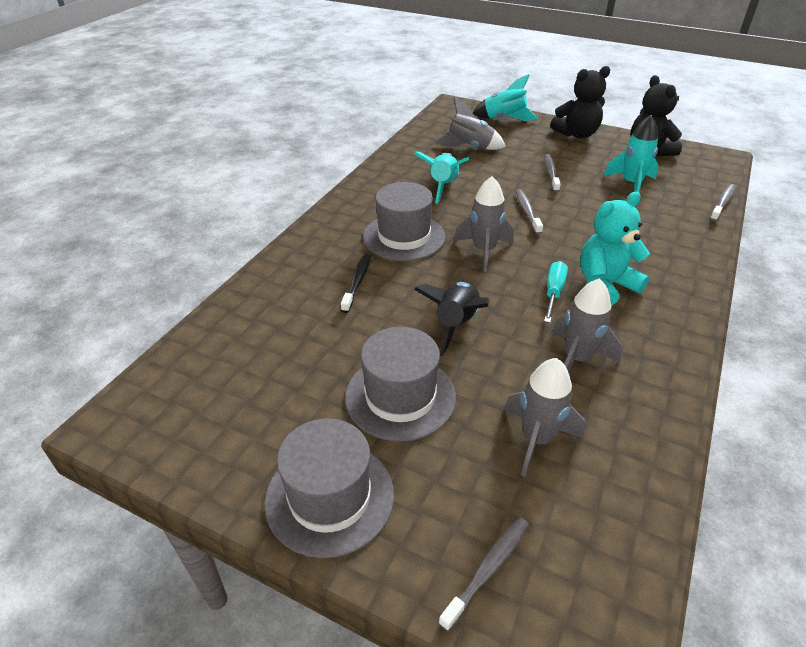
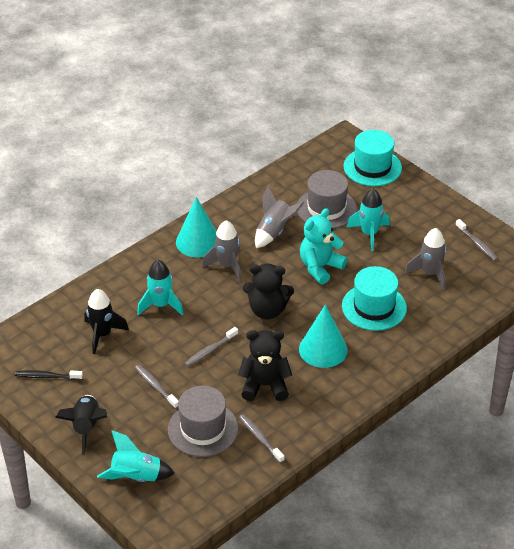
black rocket: [414,282,490,356] = 1 -> [55,395,107,455] [85,289,129,354] = 2
grey hat: [264,418,394,558] [345,327,456,442] [363,182,446,261] = 3 -> [168,386,239,457] [297,170,357,228] = 2
grey rocket: [435,97,506,150] [454,176,514,272] [504,358,586,477] [551,278,622,372] = 4 -> [202,220,242,281] [255,186,304,248] [405,228,446,290] = 3
turquoise cone: none = 0 -> [176,197,217,258] [299,304,347,368] = 2
turquoise hat: none = 0 -> [342,266,407,331] [343,130,402,186] = 2
turquoise screwdriver: [544,261,568,323] = 1 -> none = 0

